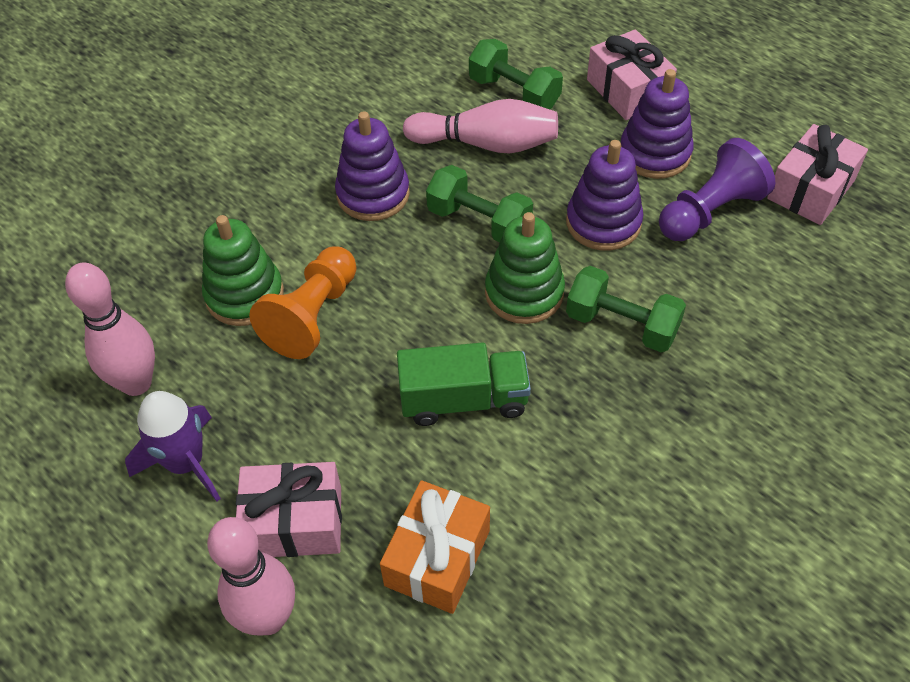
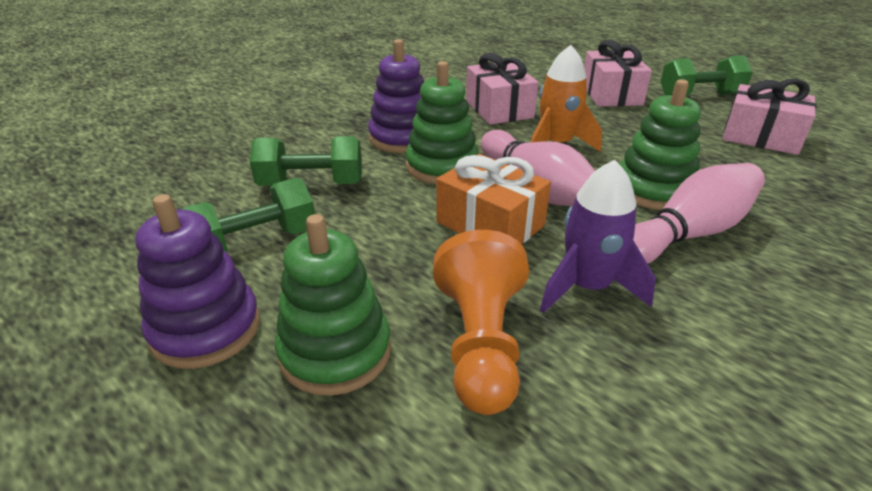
green stacking toy: [202,215,284,326] [485,212,565,324] = 2 -> [275,214,391,396] [405,61,479,184] [619,79,701,210] = 3
green truck: [397,342,531,426] = 1 -> none = 0
orange rocket: none = 0 -> [531,45,602,152] = 1
pink bowling pin: [65,262,155,396] [207,517,295,636] [403,99,558,154] = 3 -> [481,130,595,206] [633,163,765,264] = 2
purple pawn: [659,138,775,241] = 1 -> none = 0
purple stacking toy: [335,111,410,221] [566,140,643,251] [621,69,694,179] = 3 -> [136,194,260,369] [368,39,424,153] = 2

